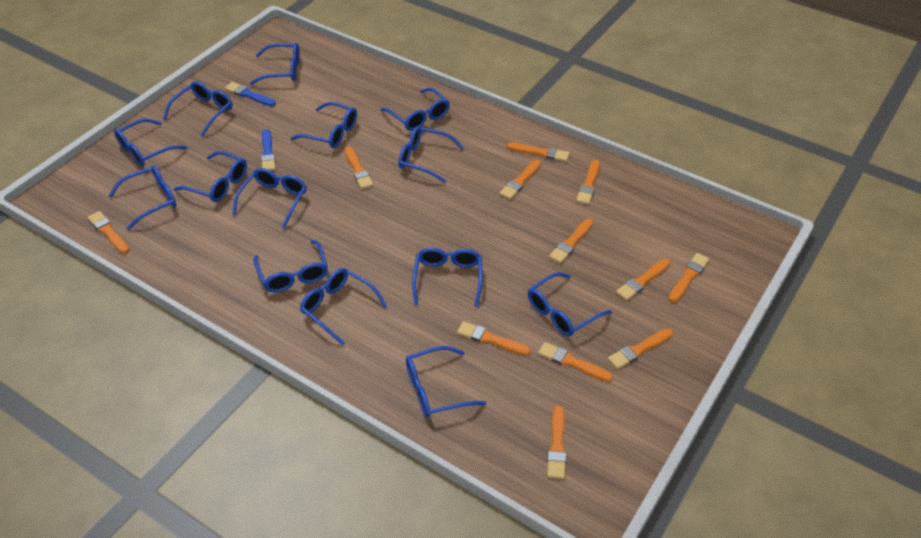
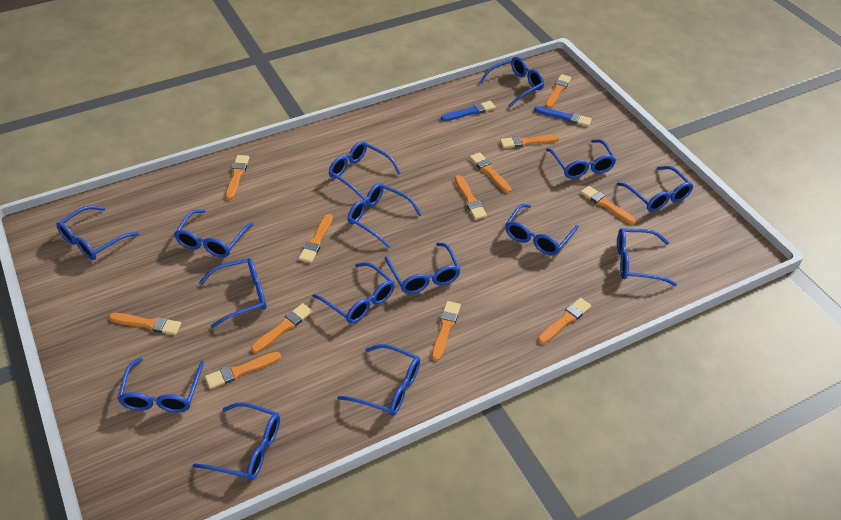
blue glasses: [109,165,176,230] [114,119,188,166] [163,81,233,137] [174,151,247,202] [232,168,307,229] [249,43,300,85] [253,240,328,293] [291,102,357,148] [300,268,387,345] [381,88,450,131] [398,126,464,183] [406,346,486,417] [412,247,483,307] [528,272,612,337] = 14 -> [56,206,139,260] [117,358,204,413] [174,209,254,258] [193,402,280,480] [199,258,267,328] [312,262,395,323] [329,141,401,200] [337,344,420,416] [348,183,422,248] [385,242,461,294] [479,57,544,108] [505,204,579,255] [546,139,616,179] [617,166,693,212] [617,228,677,286] = 15

